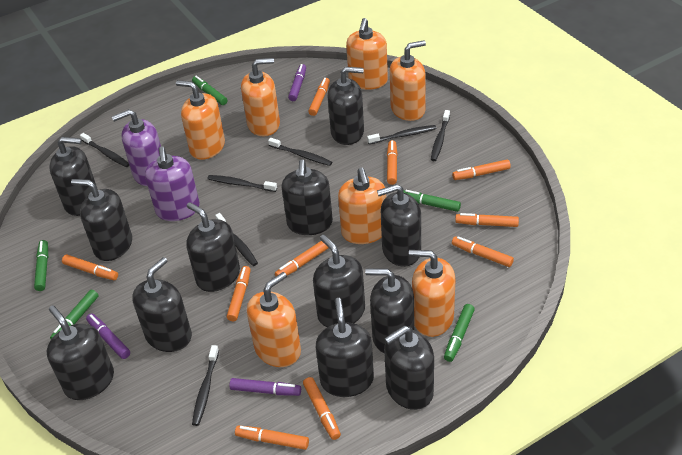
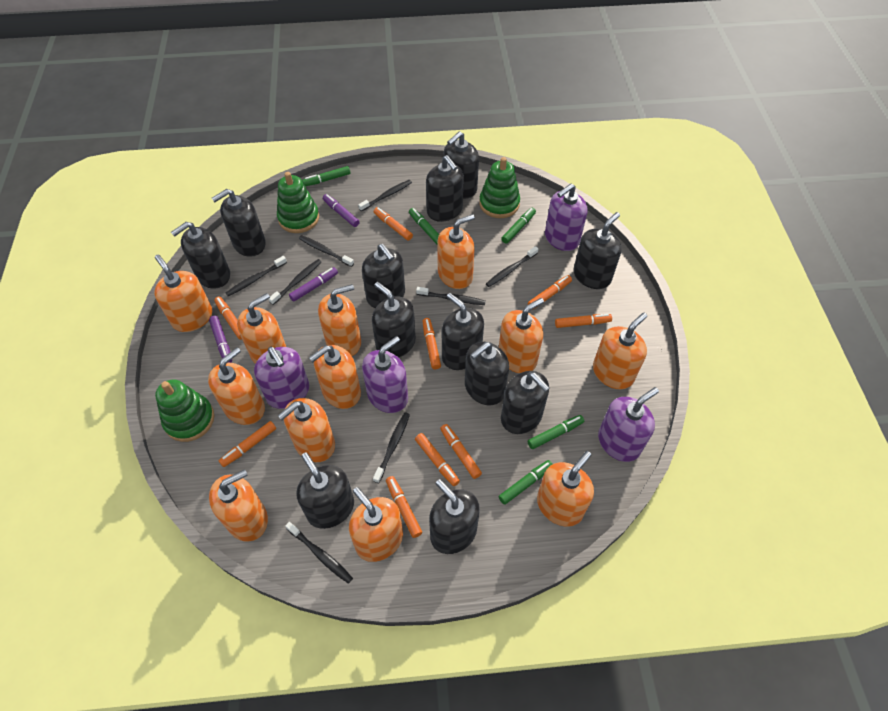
black toothbrush: [80,133,129,167] [192,345,219,426] [207,175,277,192] [215,213,258,266] [268,138,332,166] [367,125,436,144] [431,110,450,161] = 7 -> [226,256,287,296] [269,259,321,305] [285,522,353,584] [299,235,354,267] [358,180,412,212] [373,412,410,483] [416,287,486,305] [486,246,538,287] = 8
green stacking toy: none = 0 -> [155,379,215,442] [277,172,319,233] [479,157,520,218] = 3
orange marker: [62,254,118,280] [227,266,251,321] [235,425,309,450] [275,241,328,276] [303,377,341,440] [308,78,330,116] [387,140,398,185] [452,160,511,180] [452,236,514,267] [455,213,519,227] = 10 -> [214,297,242,340] [219,421,276,467] [374,207,413,241] [386,476,422,538] [415,433,460,486] [423,318,441,369] [440,424,482,479] [528,275,572,310] [555,314,612,328] = 9
orange soap dispenser: [176,80,225,160] [241,58,280,136] [247,272,301,367] [338,167,386,244] [346,18,388,90] [390,40,426,121] [409,250,456,337] = 7 -> [154,255,212,332] [208,347,265,425] [209,469,268,542] [237,293,286,364] [278,398,335,462] [309,345,361,409] [318,284,361,356] [349,487,403,562] [437,214,475,289] [499,298,544,373] [537,451,594,527] [593,313,647,389] = 12
purple soap dispenser: [112,109,161,186] [145,146,200,221] = 2 -> [254,347,309,409] [362,336,408,413] [545,184,588,251] [598,387,659,462] = 4

